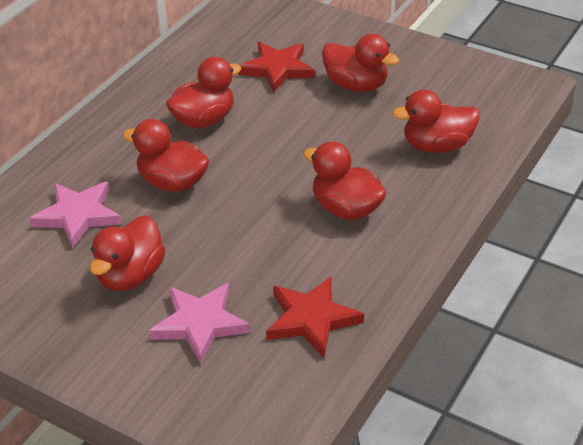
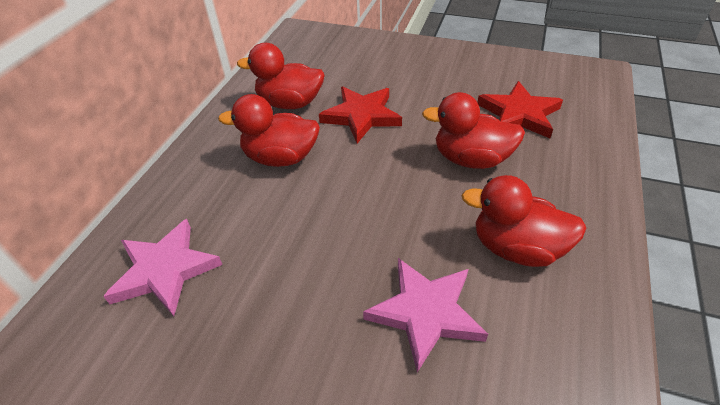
red duck: [90,215,165,291] [123,119,210,192] [166,57,242,129] [303,141,387,220] [322,34,399,92] [392,89,480,153] = 6 -> [218,94,320,167] [237,43,325,109] [422,92,525,169] [461,175,587,267] = 4

